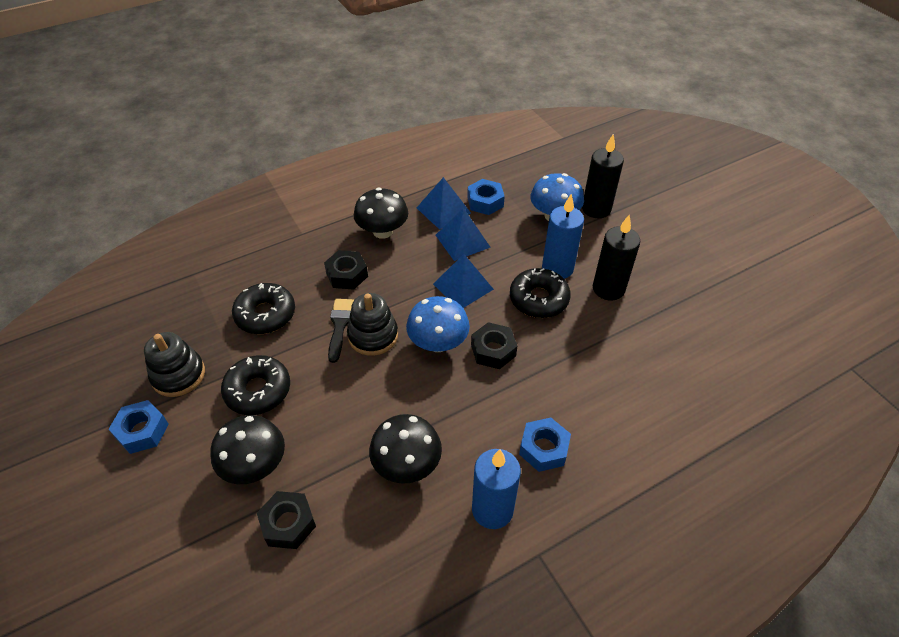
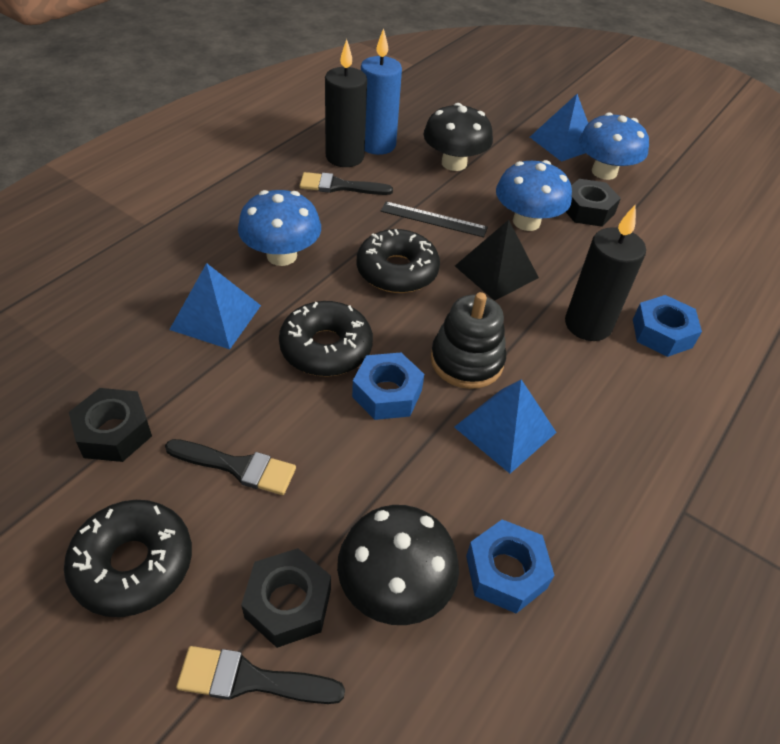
black brush: [328,299,354,363] = 1 -> [165,439,296,495] [176,646,345,704] [300,172,393,195] = 3
black mushroom: [210,415,285,484] [354,187,408,239] [369,414,442,484] = 3 -> [337,505,459,625] [423,103,493,171] = 2
black pyramid: none = 0 -> [455,220,539,301] = 1
black ruler: none = 0 -> [381,201,488,237] = 1
black stacking toy: [144,332,205,397] [347,293,398,356] = 2 -> [431,292,506,389] = 1
blue candle: [472,449,521,529] [542,194,584,279] = 2 -> [361,28,402,155] = 1
blue mushroom: [406,296,470,352] [530,173,584,221] = 2 -> [238,190,321,266] [496,160,572,231] [579,113,649,180] = 3

